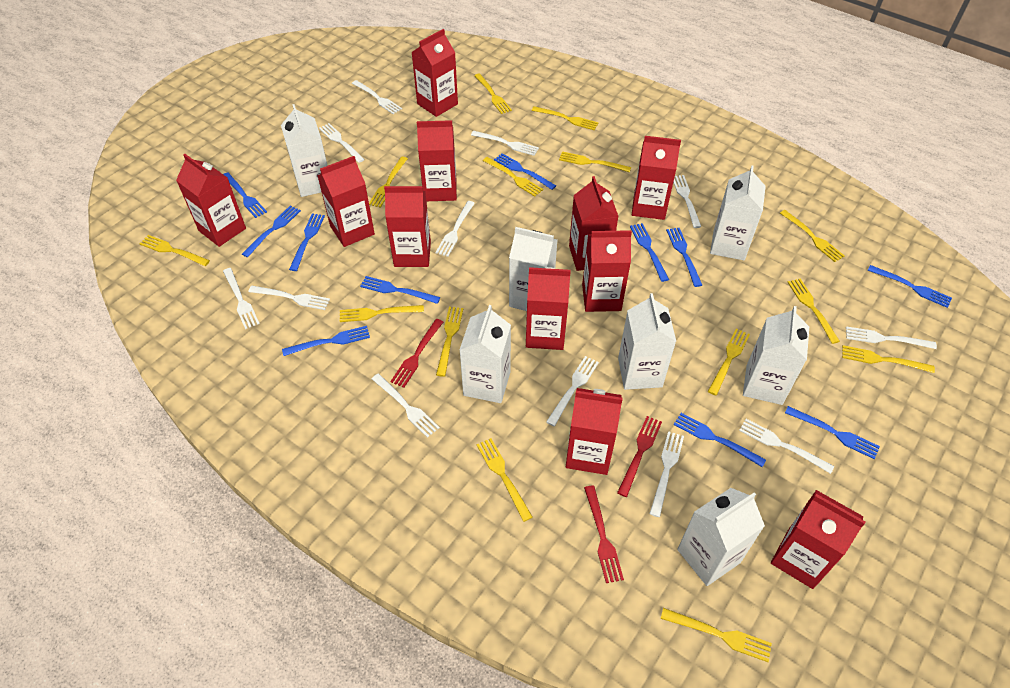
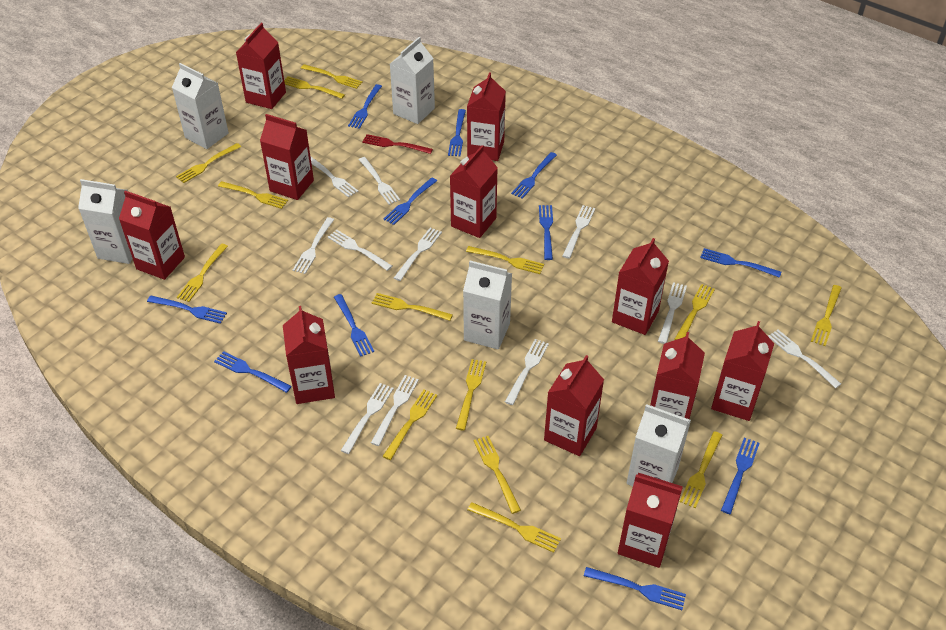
red fork: [390,319,443,388] [584,485,624,583] [617,416,662,497] = 3 -> [362,134,433,154] = 1
white carton: [281,104,328,197] [459,305,511,403] [509,227,557,311] [618,293,676,390] [677,488,765,586] [710,166,766,260] [743,306,809,405] = 7 -> [78,179,133,264] [172,63,229,149] [390,37,435,124] [463,261,512,350] [627,404,691,486] = 5
white fork: [223,268,260,329] [248,286,330,310] [319,123,365,163] [352,80,402,114] [372,373,440,438] [435,201,475,257] [471,131,539,156] [546,356,599,426] [650,431,684,517] [673,175,701,228] [739,419,834,474] [846,326,937,349] = 12 -> [293,217,334,274] [310,156,358,197] [328,230,392,271] [341,383,394,454] [359,157,400,205] [371,375,419,446] [394,227,442,281] [505,339,549,405] [562,205,595,259] [658,282,687,344] [768,329,841,388] = 11

